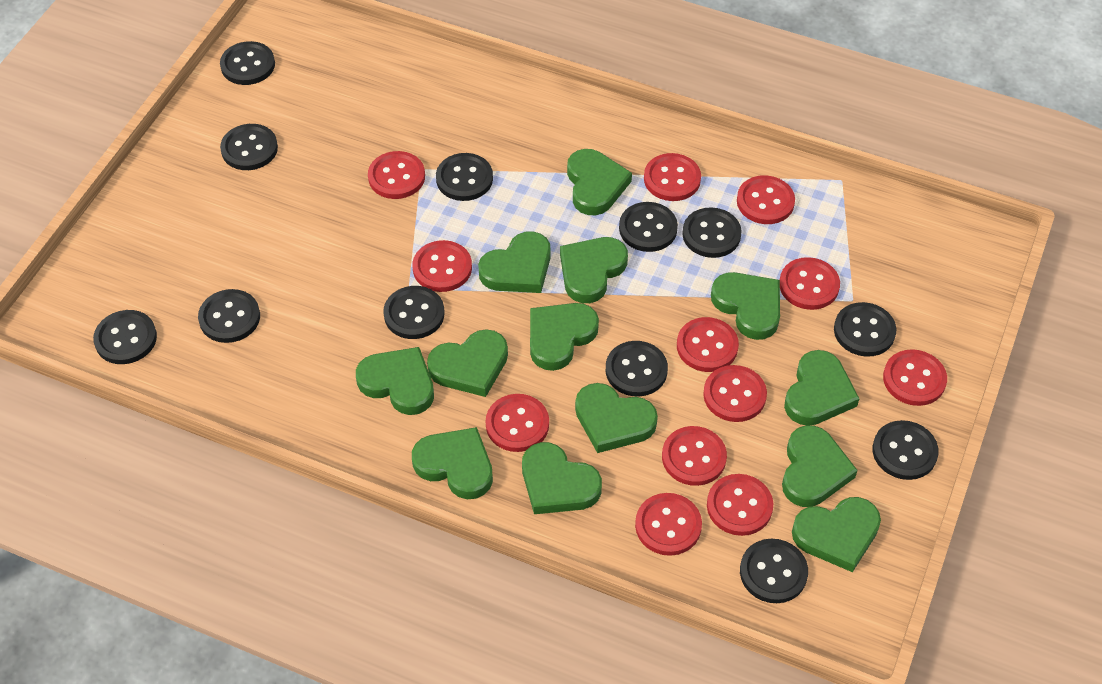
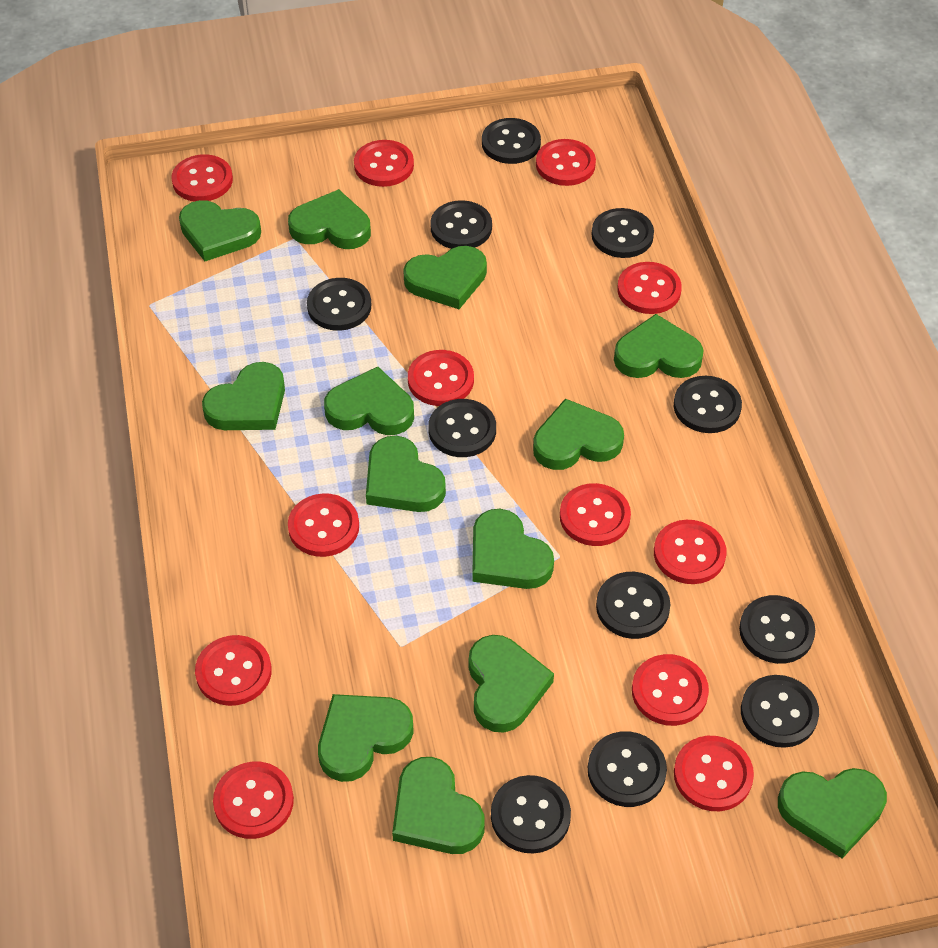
black button: [93,310,157,364] [198,289,260,343] [220,41,275,85] [220,124,278,170] [383,286,445,339] [436,153,493,201] [606,341,668,397] [619,202,678,252] [682,207,742,258] [740,539,808,603] [834,302,896,357] [873,420,939,480] = 12 -> [307,278,371,331] [428,399,496,457] [430,200,492,249] [482,118,541,164] [491,775,571,854] [588,731,667,807] [591,208,654,258] [596,572,670,639] [674,376,742,433] [739,595,815,664] [741,675,819,748] = 11

